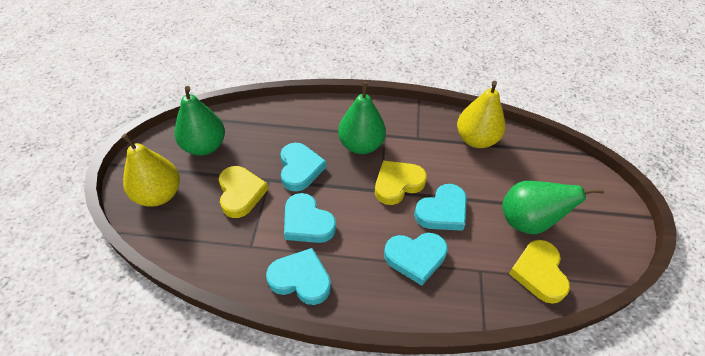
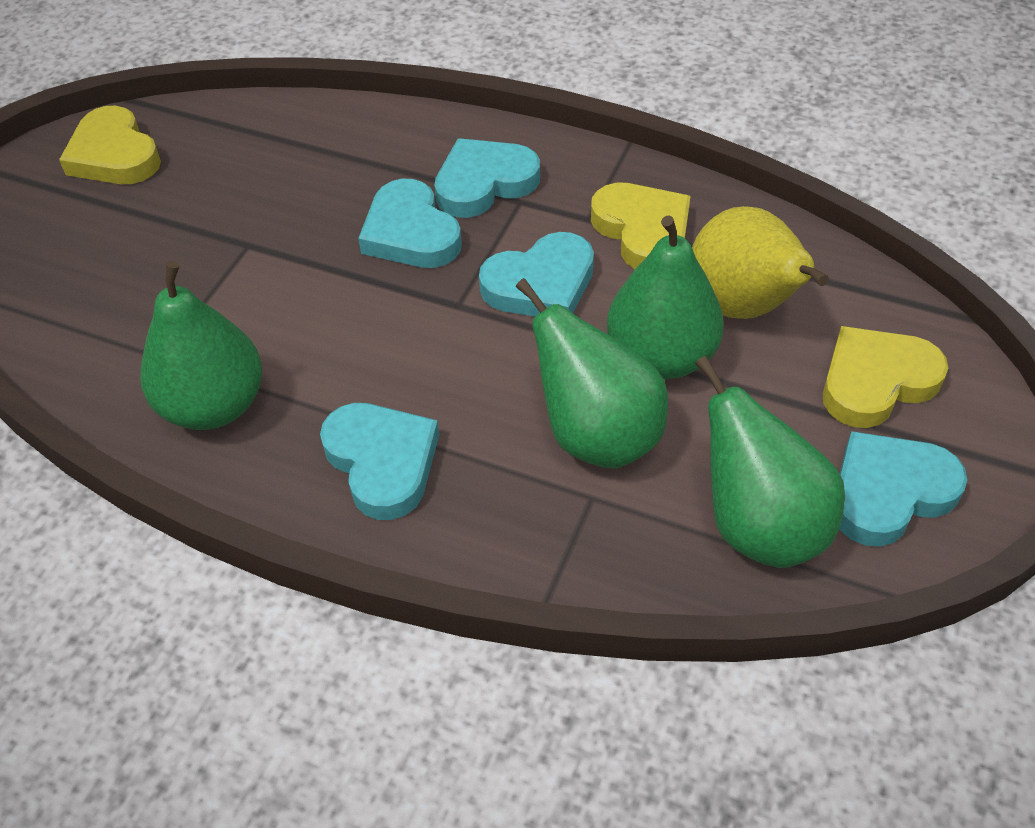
green pear: [174,86,225,156] [338,82,386,154] [502,181,604,234] = 3 -> [140,261,262,430] [516,278,668,468] [607,215,724,379] [695,356,845,568] = 4
yellow pear: [122,134,180,207] [457,81,505,148] = 2 -> [692,206,829,319] = 1

